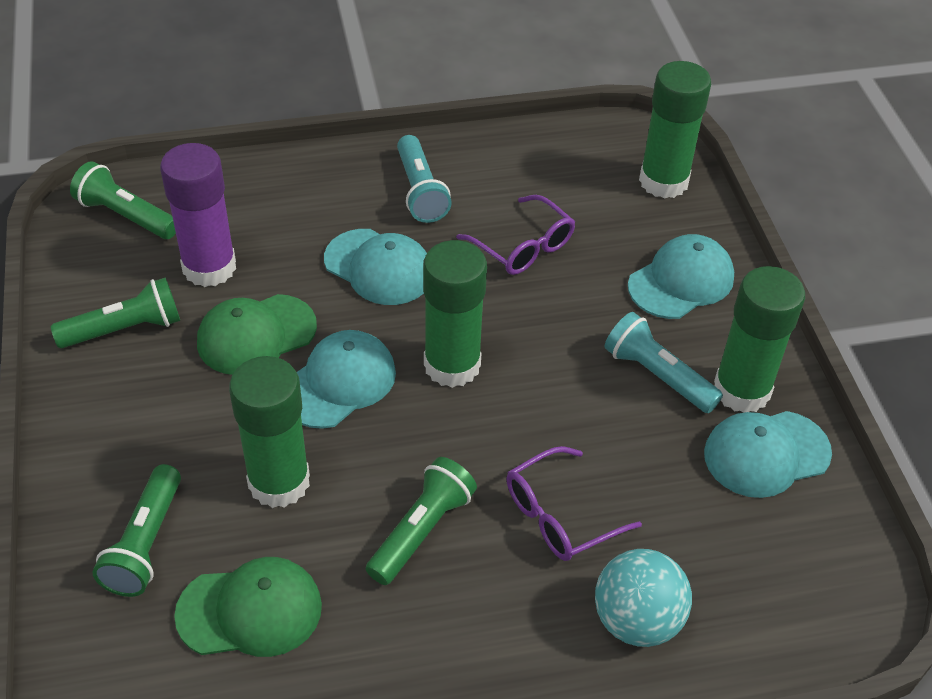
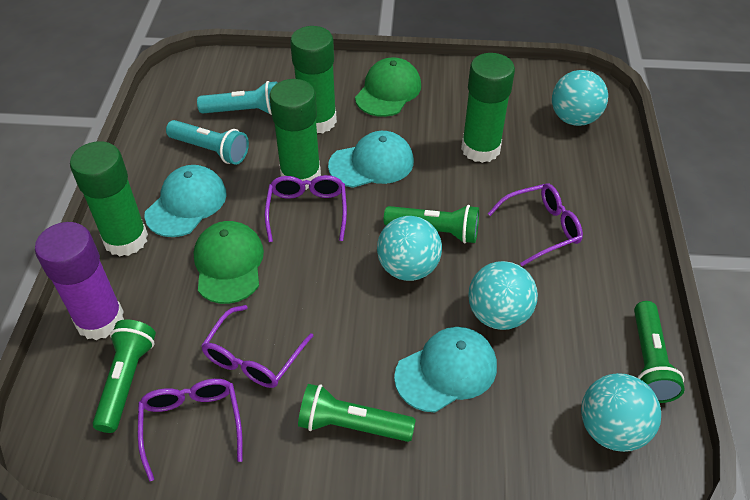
purple glasses: [456,195,575,275] [506,446,642,561] = 2 -> [138,379,243,481] [201,305,313,388] [265,175,347,242] [488,183,583,266] = 4
turquoise ball: [595,549,692,647] = 1 -> [377,216,442,281] [468,261,538,330] [552,70,608,126] [581,373,661,452] = 4
turquoise cap: [297,330,396,429] [324,229,427,305] [628,234,734,319] [704,411,832,498] = 4 -> [144,165,227,237] [328,131,414,188] [394,327,497,412] = 3

